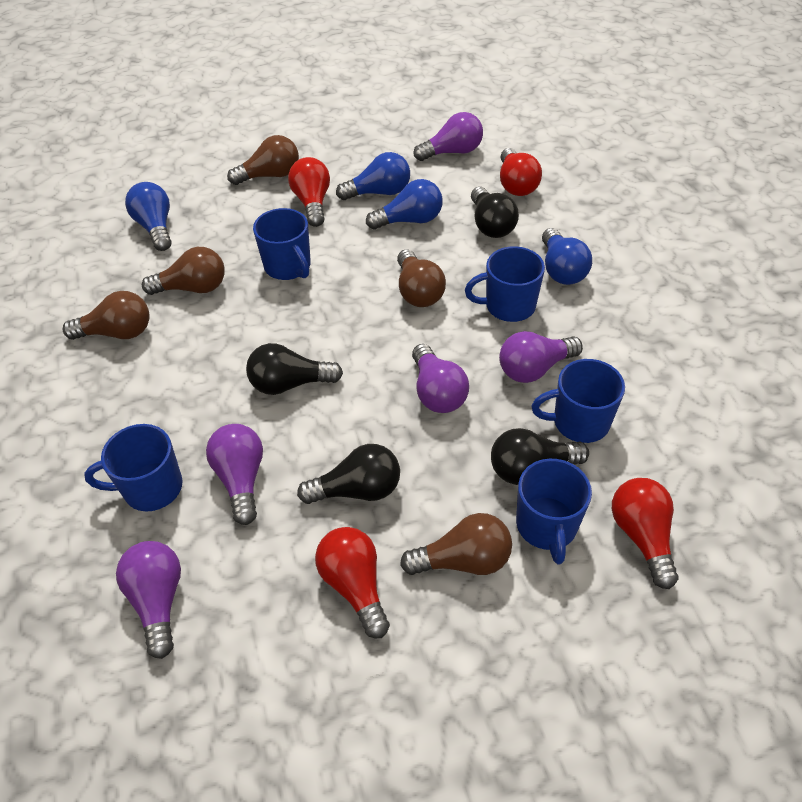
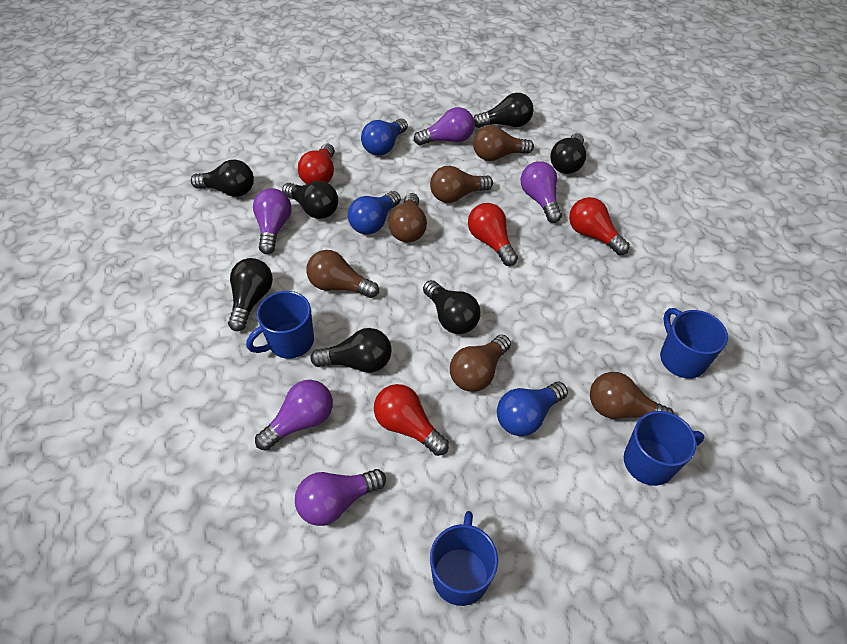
black light bulb: [246,343,343,395] [297,444,400,504] [471,187,519,238] [491,428,589,485] = 4 -> [191,160,254,197] [228,258,273,331] [282,181,338,219] [311,328,392,373] [423,280,481,334] [474,93,534,128] [550,133,586,174] = 7
blue light bulb: [125,182,171,251] [336,152,410,200] [366,179,443,230] [542,228,592,285] = 4 -> [348,191,401,235] [361,118,408,156] [497,382,568,436] = 3
blue mug: [84,424,183,512] [253,208,311,280] [465,246,545,322] [516,459,592,564] [531,359,625,443] = 5 -> [246,291,314,359] [430,511,498,606] [624,411,704,486] [660,308,728,378] = 4
brown light bulb: [63,291,150,340] [142,247,225,295] [227,135,299,185] [397,249,446,307] [400,513,512,575] = 5 -> [306,250,379,298] [388,193,427,242] [430,166,493,203] [450,335,511,392] [473,125,534,161] [590,372,674,419] = 6

